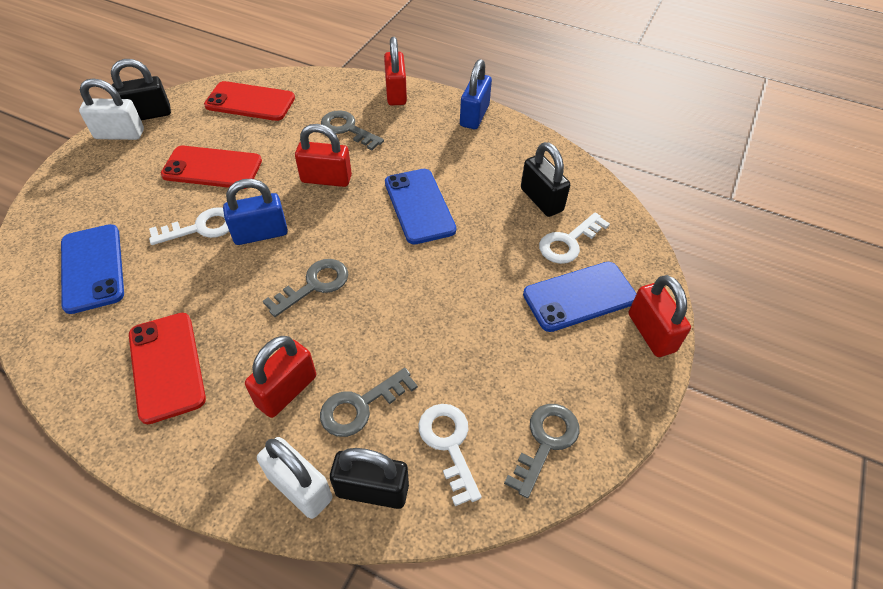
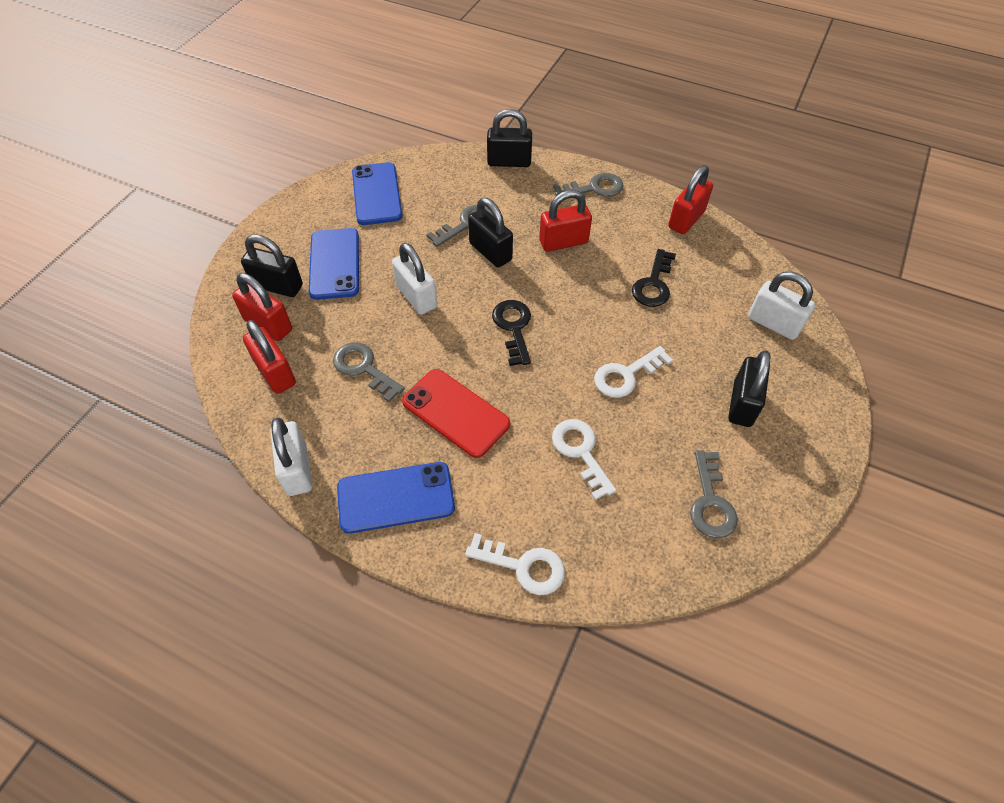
black key: none = 0 -> [492,300,531,366] [632,249,676,307] = 2
black padlock: [111,59,171,120] [330,448,409,509] [521,142,570,217] = 3 -> [241,234,303,297] [468,198,513,267] [487,109,532,167] [728,351,770,427] = 4
blue padlock: [223,179,288,245] [460,59,492,129] = 2 -> none = 0
red phone: [129,313,206,424] [161,146,262,189] [204,81,295,121] = 3 -> [402,369,510,458] = 1
white padlock: [79,78,144,140] [257,437,332,519] = 2 -> [270,418,312,496] [392,243,437,315] [748,272,815,340] = 3

